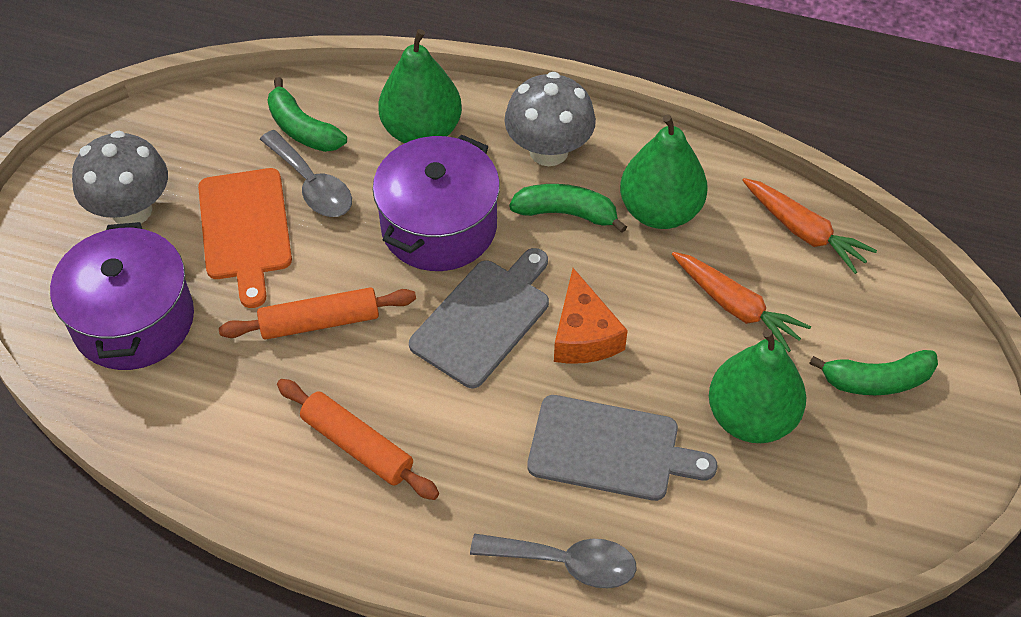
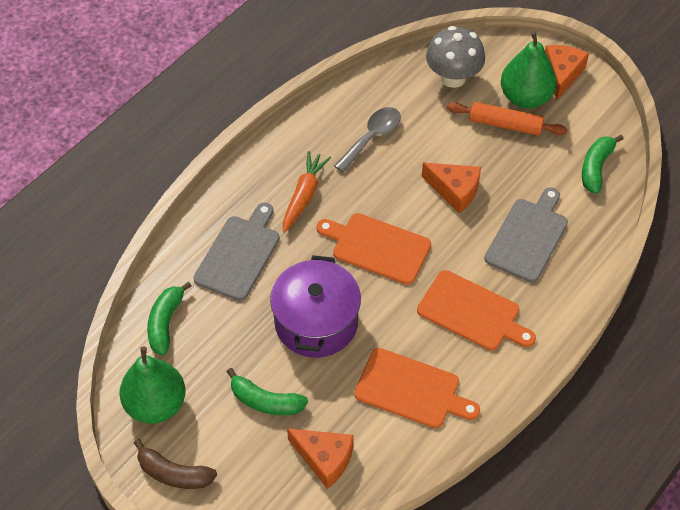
brown banana: none = 0 -> [134,439,217,489] = 1
green pear: [378,29,462,144] [620,114,708,229] [709,329,806,443] = 3 -> [119,346,186,424] [501,31,557,108] = 2
grey mushroom: [72,131,168,224] [504,72,596,166] = 2 -> [426,26,485,88] = 1
grey spoon: [260,130,352,217] [470,534,637,588] = 2 -> [334,107,401,173] = 1
orange carrot: [672,252,811,352] [742,178,877,274] = 2 -> [283,151,331,233] = 1
orange cheese: [554,268,628,364] = 1 -> [287,428,354,489] [422,163,481,213] [545,45,589,100] = 3
orange cutting board: [198,168,292,308] = 1 -> [316,213,431,285] [354,348,480,428] [417,270,536,350] = 3
orange rolling pin: [219,287,416,340] [277,379,439,500] = 2 -> [447,102,567,136] = 1
purple pot: [50,222,194,370] [373,134,500,271] = 2 -> [270,255,361,358] = 1

